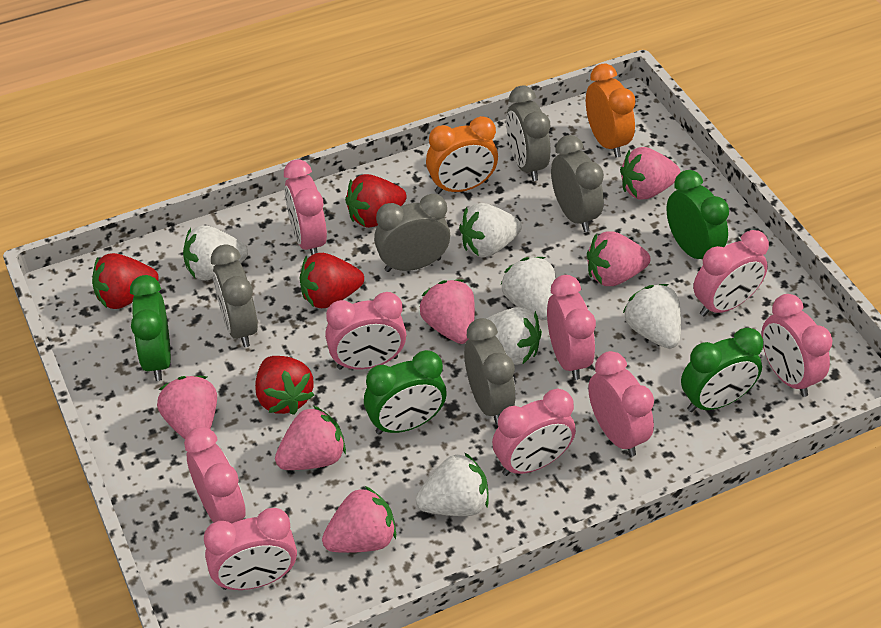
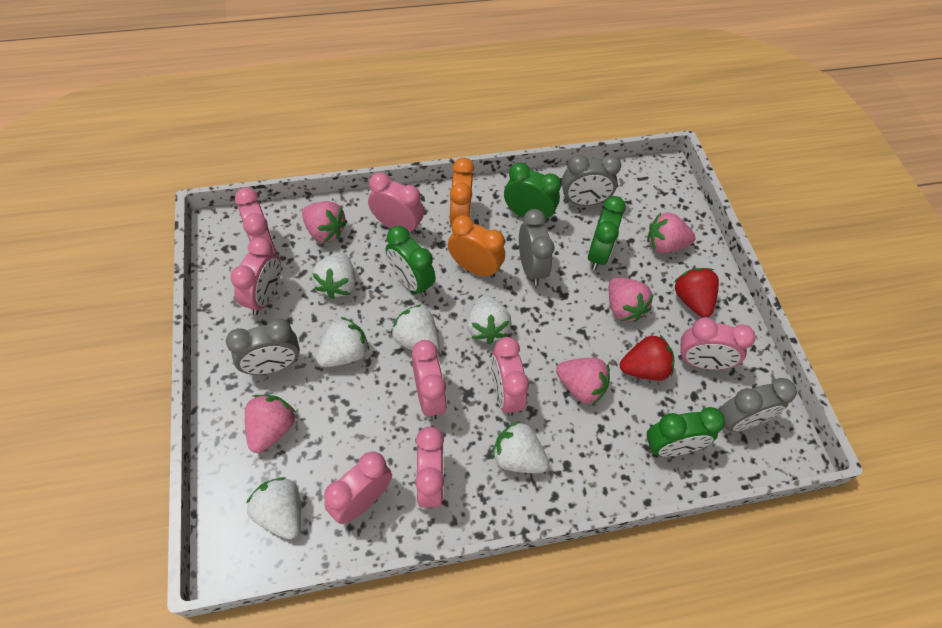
grey clock: [211,244,258,347] [374,194,450,272] [464,318,515,425] [506,86,550,181] [551,135,604,232] = 5 -> [226,319,300,375] [519,209,554,285] [562,155,621,206] [719,378,797,431] = 4
pink clock: [184,427,246,524] [204,508,297,590] [284,159,327,255] [325,292,406,370] [492,389,576,476] [547,275,596,380] [588,351,654,456] [693,230,769,317] [762,294,833,397] = 9 -> [230,237,281,315] [235,188,276,253] [324,452,392,524] [368,172,424,235] [412,340,447,420] [415,427,444,509] [491,337,529,416] [678,318,756,370] = 8
pink strawberry: [157,376,217,439] [275,406,346,470] [322,486,396,553] [419,279,475,344] [587,231,650,286] [620,147,681,200] = 6 -> [245,395,296,453] [302,201,348,243] [556,358,610,405] [609,277,654,322] [647,212,696,253] = 5
red strawberry: [92,253,159,309] [255,356,314,415] [300,253,364,308] [345,174,407,228] = 4 -> [620,335,674,381] [674,268,719,318] = 2

